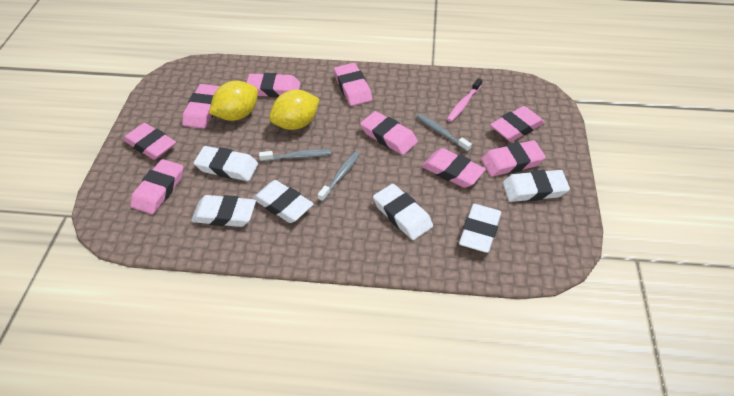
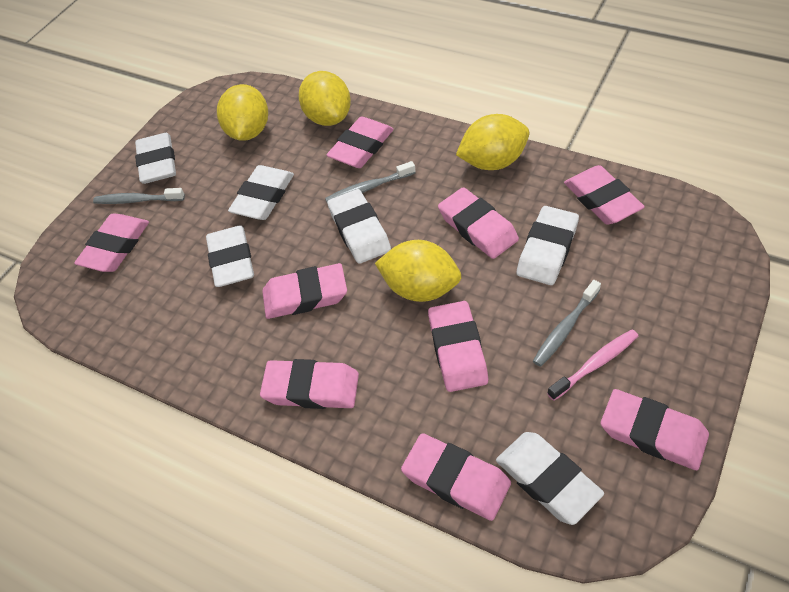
yellow lemon: [209,81,258,121] [269,90,320,130] = 2 -> [217,84,268,141] [299,71,351,126] [375,240,461,302] [456,114,529,170] = 4

